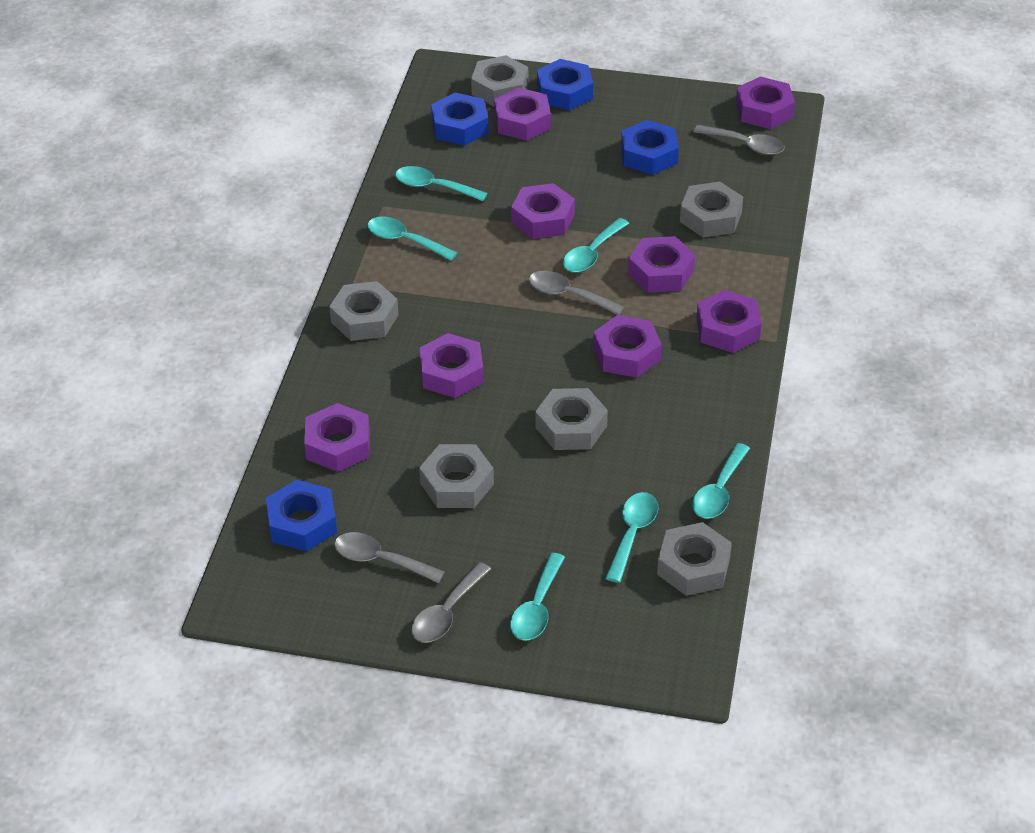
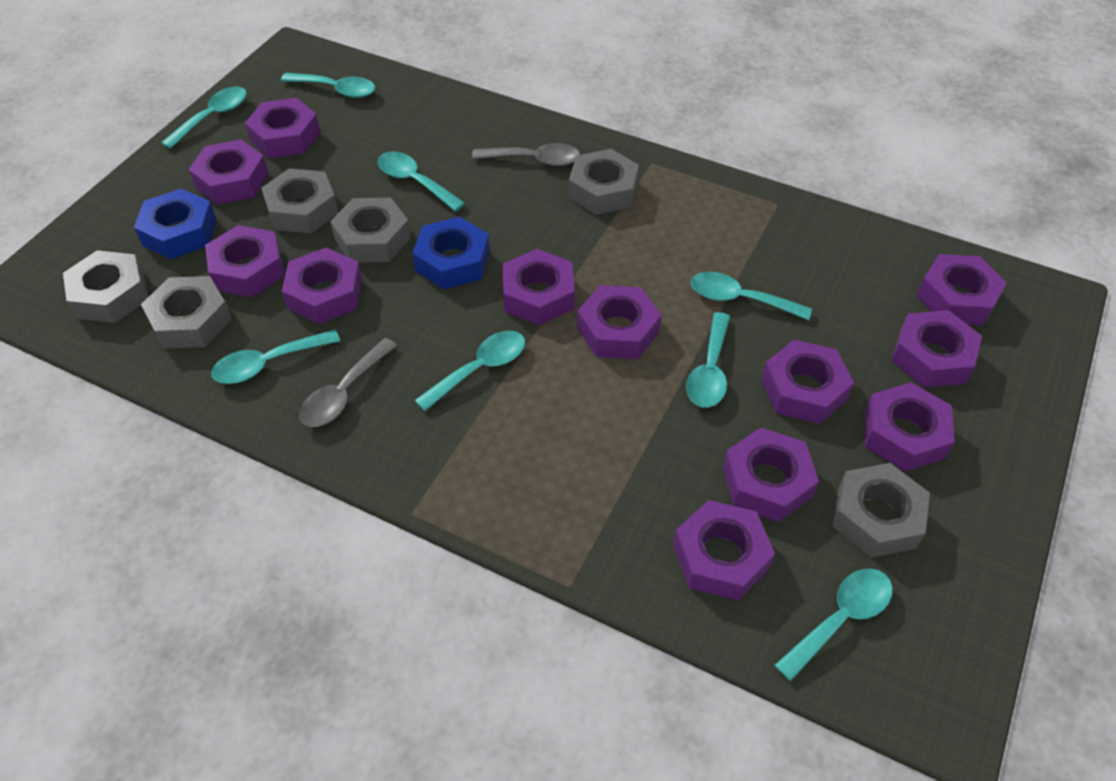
blue nut: [266,480,337,552] [431,93,489,146] [537,59,593,110] [621,120,679,175] = 4 -> [134,188,217,259] [412,217,490,289] = 2
grey spoon: [334,532,445,583] [411,562,491,643] [529,271,624,315] [694,125,785,155] = 4 -> [299,338,397,427] [472,143,580,166] = 2
purple nut: [304,403,370,472] [419,333,484,398] [494,88,551,140] [511,183,575,239] [593,315,662,378] [628,236,695,293] [696,290,762,353] [736,77,795,129] = 8 -> [189,139,269,205] [205,225,285,297] [245,98,320,158] [282,247,362,324] [503,249,575,325] [577,285,661,359] [673,500,775,600] [723,427,819,522] [761,340,854,424] [865,382,955,472] [892,310,982,388] [916,254,1007,325] = 12
turquoise spoon: [368,217,457,261] [395,166,488,201] [510,553,565,640] [563,218,629,273] [605,492,659,583] [692,443,750,519] = 6 -> [161,87,247,149] [211,330,340,384] [281,73,375,98] [377,151,465,212] [414,331,525,411] [686,312,730,408] [691,272,812,320] [774,568,893,681] = 8

